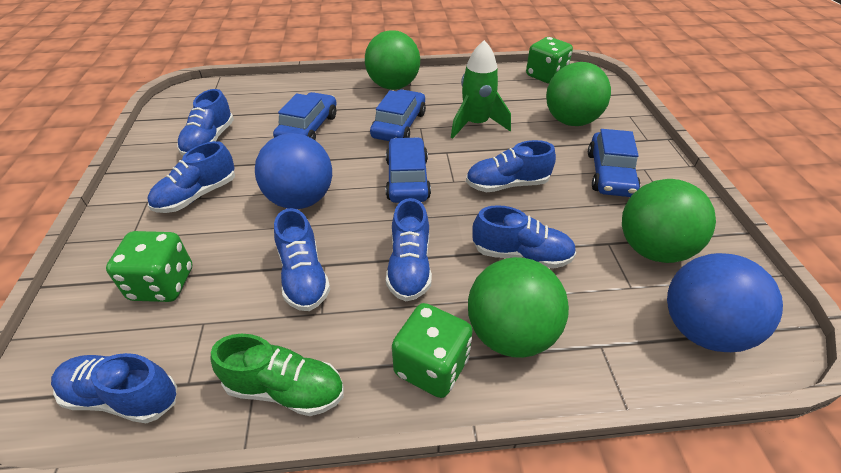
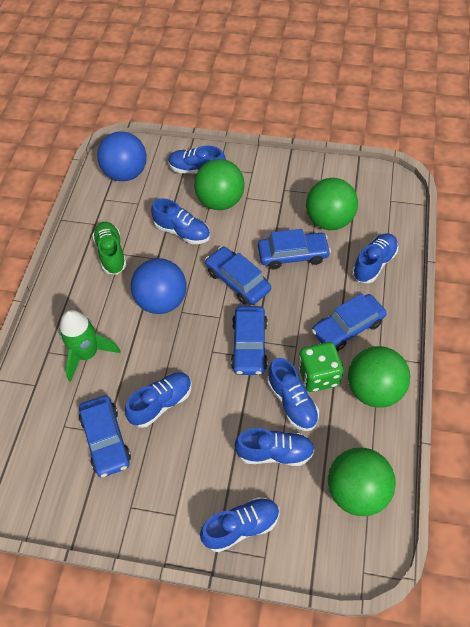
blue car: [273,92,336,140] [370,89,426,141] [386,137,431,203] [588,129,640,197] = 4 -> [79,395,131,477] [205,247,271,305] [231,306,267,375] [258,229,331,270] [312,293,386,351] = 5
green dice: [106,231,192,302] [392,303,473,398] [526,37,573,84] = 3 -> [298,342,344,392] = 1

